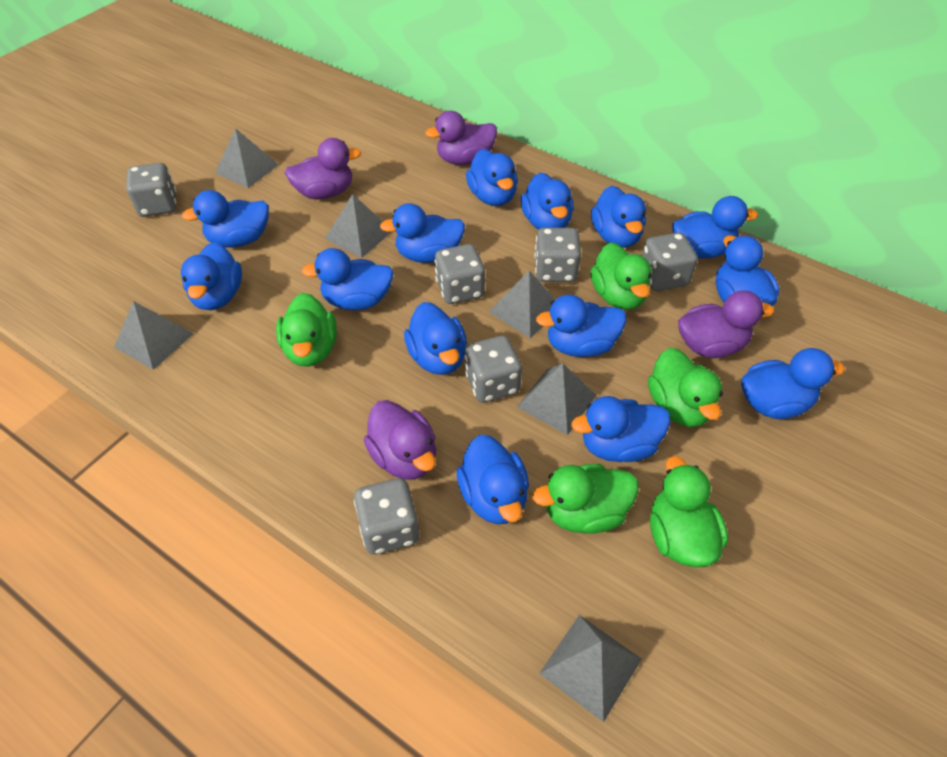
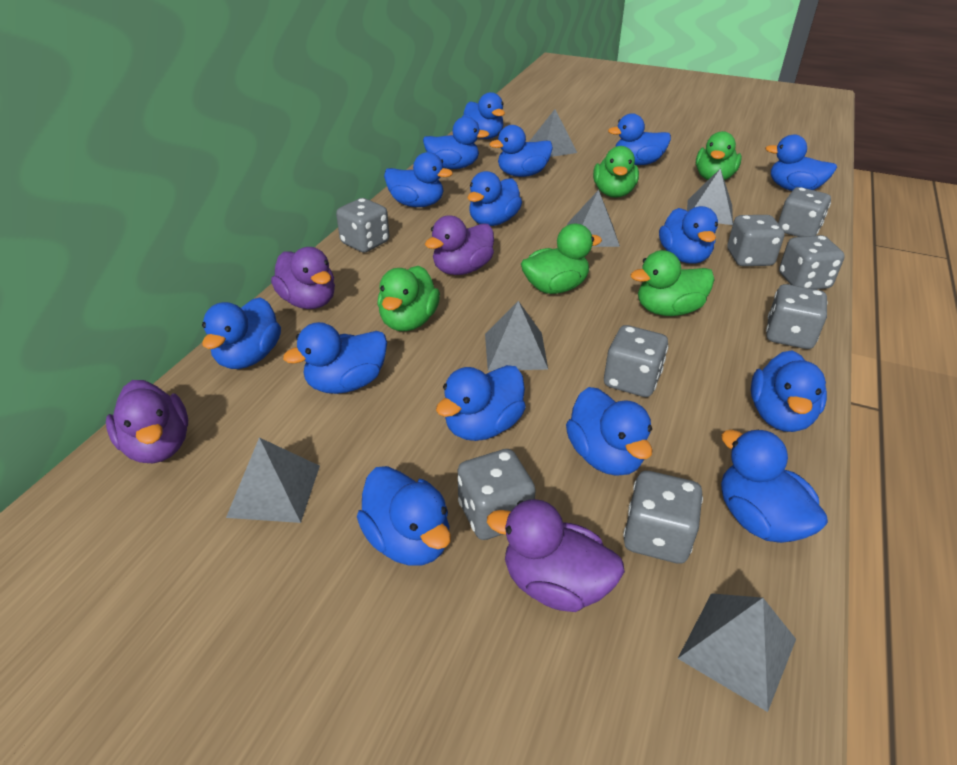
blue duck: [181,242,242,310] [182,190,269,247] [302,248,394,310] [380,203,465,263] [404,302,467,375] [457,435,529,524] [466,149,518,206] [521,172,574,230] [536,295,626,357] [572,396,670,462] [591,186,646,248] [672,196,758,258] [716,235,780,306] [741,348,845,419] = 14 -> [202,297,281,369] [283,322,387,394] [357,466,451,566] [384,152,453,207] [423,117,489,169] [436,365,526,441] [462,92,505,139] [467,171,522,226] [489,125,553,177] [566,387,653,476] [608,113,671,165] [659,206,718,264] [721,430,828,543] [751,350,827,432] [765,134,837,191] = 15
grey dice: [126,163,176,217] [354,478,419,555] [435,244,485,304] [465,335,522,403] [535,227,581,282] [642,233,698,291] = 6 -> [336,198,390,253] [458,449,536,540] [604,325,668,397] [623,471,703,564] [727,215,784,266] [766,284,828,349] [778,187,831,237] [779,235,845,290] = 8

